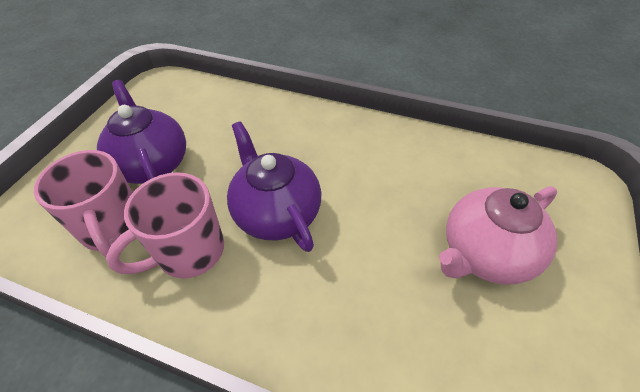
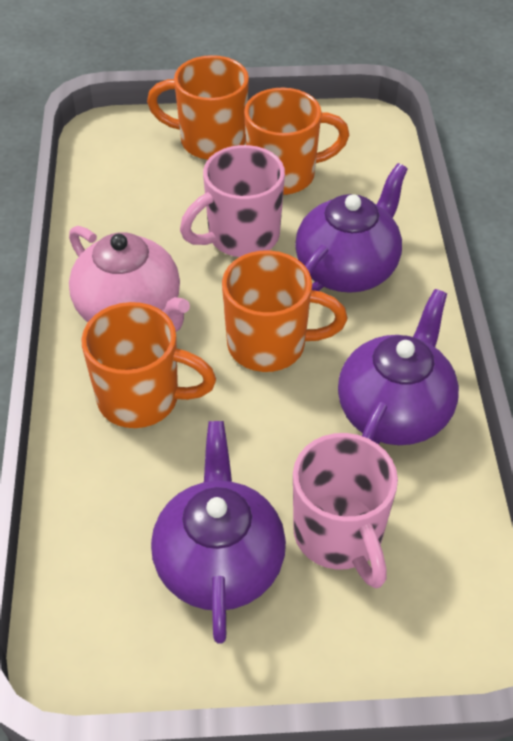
orange mug: none = 0 -> [81,302,216,428] [147,55,249,160] [222,250,347,372] [244,88,349,195] = 4
purple teapot: [97,80,186,184] [227,121,321,252] = 2 -> [151,421,286,644] [295,163,408,293] [338,289,459,445] = 3

